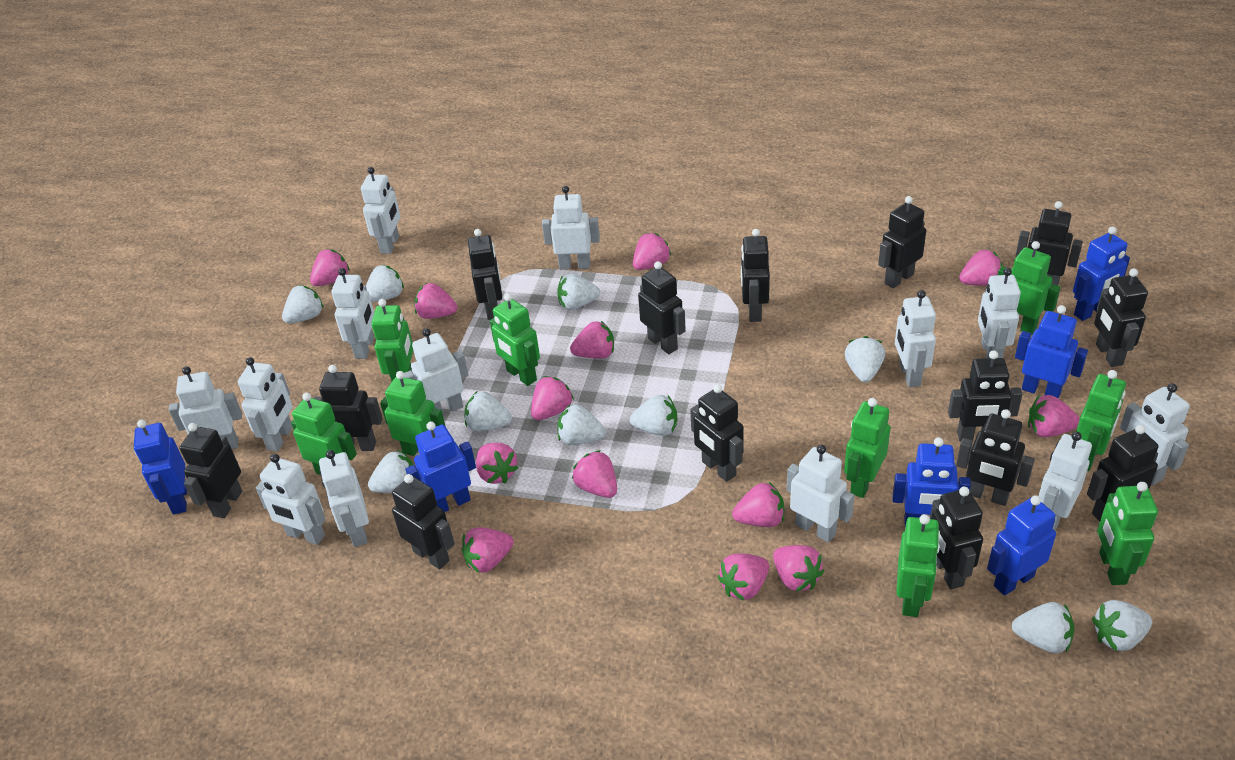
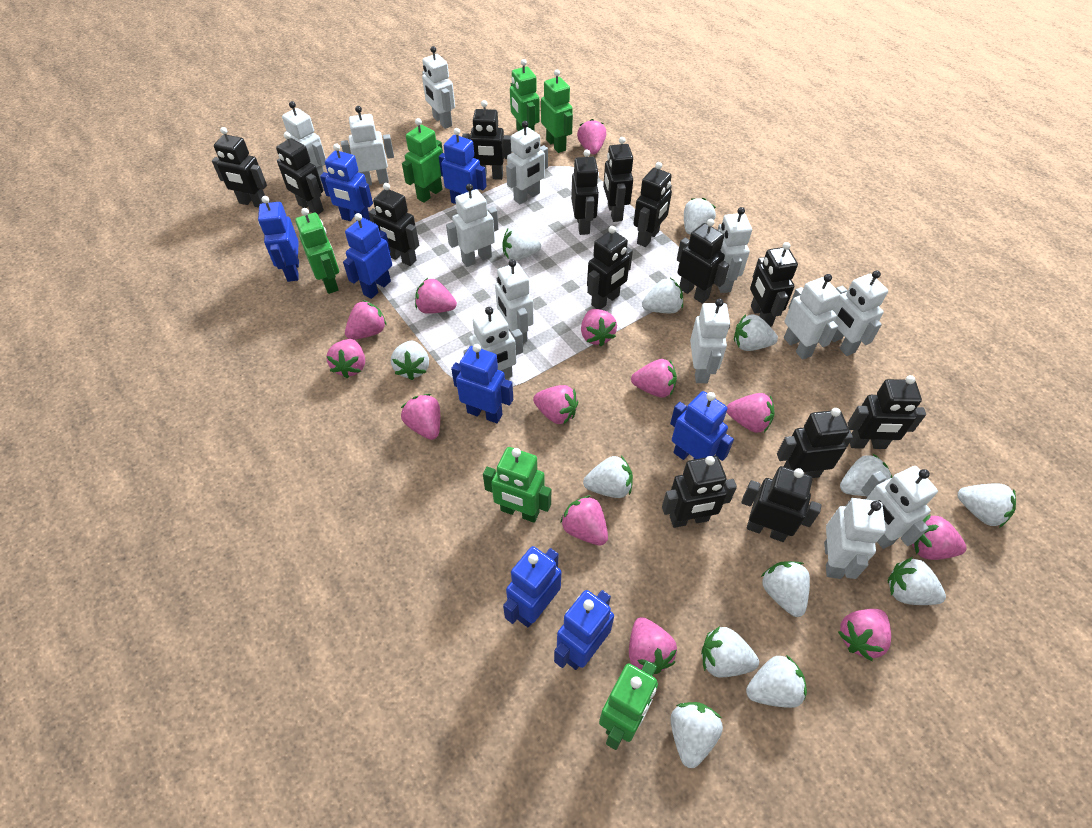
blue robot: [134,420,187,515] [405,421,476,512] [892,437,971,527] [987,495,1056,595] [1015,305,1088,399] [1073,226,1130,321] = 6 -> [258,196,299,282] [320,143,373,221] [343,213,392,299] [439,128,487,204] [451,344,513,423] [503,546,561,628] [554,590,614,670] [670,391,734,461] = 8
green robot: [291,392,357,475] [371,299,413,381] [380,371,446,456] [490,293,540,386] [844,398,890,498] [896,514,940,617] [998,241,1061,335] [1076,370,1126,471] [1097,482,1158,585] = 9 -> [295,208,339,294] [402,118,443,203] [483,447,551,523] [510,59,540,131] [541,69,573,153] [599,661,658,750] = 6
white strawberry: [282,285,324,324] [366,265,404,302] [368,450,414,493] [465,392,512,431] [557,273,600,310] [558,404,606,445] [630,395,677,436] [845,336,885,382] [1012,602,1075,653] [1092,600,1152,651] = 10 -> [391,341,429,380] [502,227,541,261] [583,456,633,498] [642,278,683,313] [670,702,723,768] [684,198,716,235] [701,626,759,678] [734,314,778,351] [746,655,807,708] [761,561,810,617] [840,453,892,496] [888,557,946,605] [957,483,1016,528] = 13

